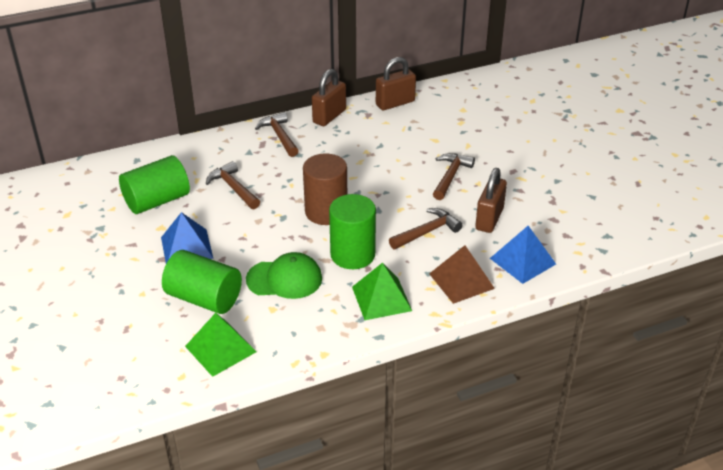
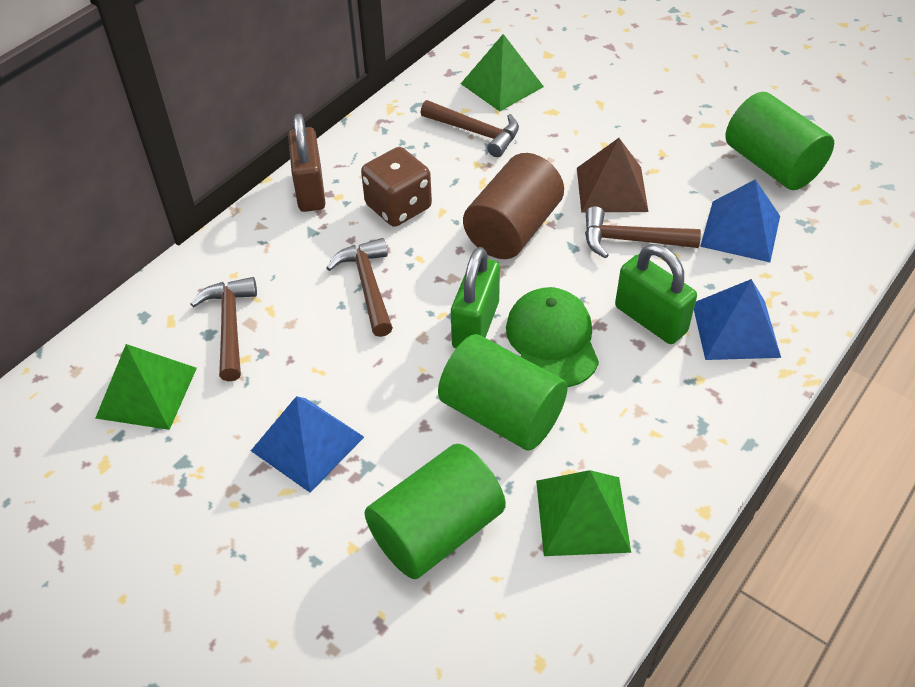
blue pyramid: [161,212,214,264] [490,226,556,284] = 2 -> [251,396,364,493] [694,279,781,360] [700,179,780,262] = 3
brown dice: none = 0 -> [361,147,432,227] = 1
brown padlock: [312,69,346,126] [376,57,416,110] [475,168,507,233] = 3 -> [288,114,326,212] = 1
green padlock: none = 0 -> [451,247,500,348] [615,244,697,344] = 2
green pyramid: [185,313,256,377] [352,263,412,320] = 2 -> [95,344,197,430] [461,34,544,111] [536,470,631,556] = 3

